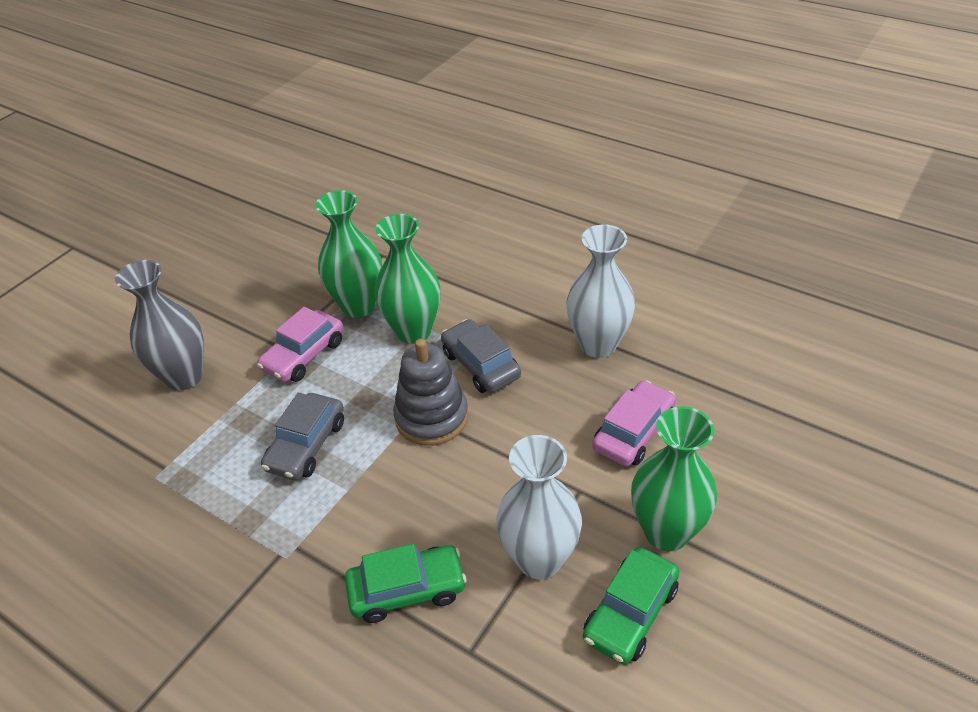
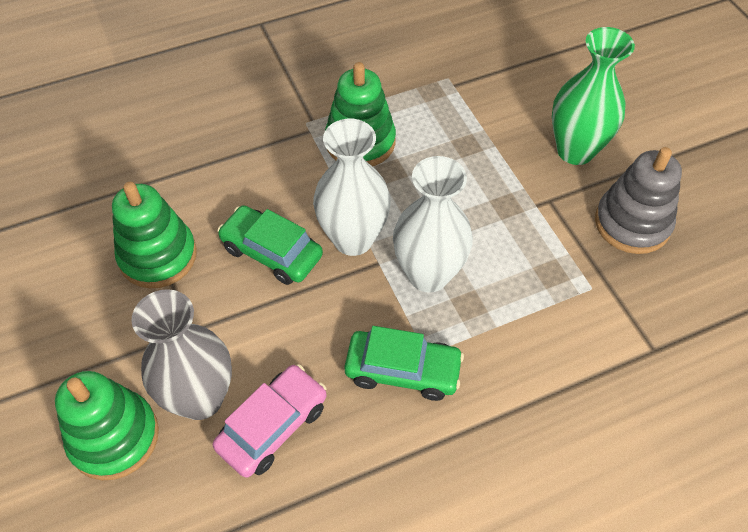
green stacking toy: none = 0 -> [55,371,159,480] [112,182,197,288] [325,62,396,166] = 3
green vase: [315,190,382,318] [374,214,440,344] [631,406,717,551] = 3 -> [552,27,635,165] = 1
grey car: [261,393,344,480] [441,319,521,393] = 2 -> none = 0
pink car: [257,307,344,382] [592,380,676,466] = 2 -> [213,364,327,478] = 1

